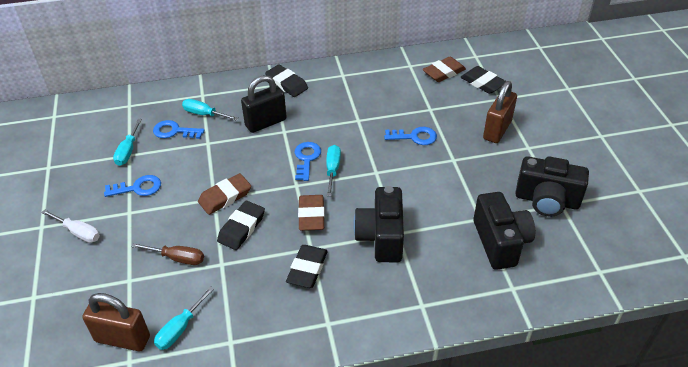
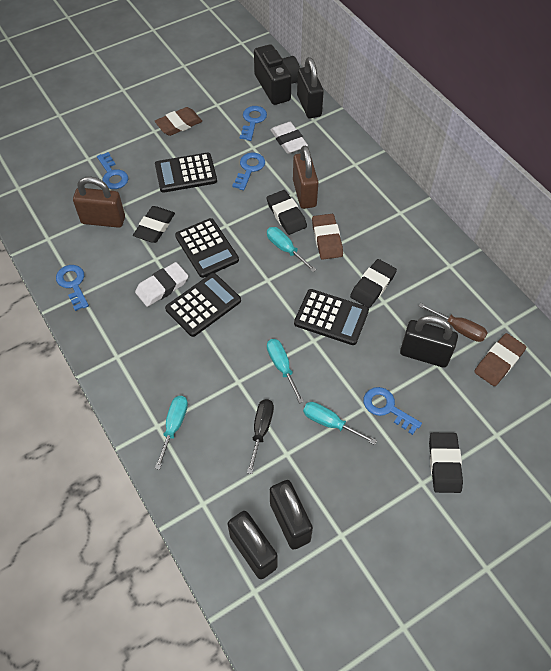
black calculator: none = 0 -> [155,153,217,193] [165,273,241,337] [175,218,239,278] [294,289,369,345] = 4
black camera: [353,186,404,262] [473,192,535,270] [516,156,589,217] = 3 -> [254,44,300,105] = 1
black padlock: [241,75,287,133] = 1 -> [228,511,278,579] [270,480,313,550] [297,57,324,118] [400,315,458,368] = 4
black screwdriver: none = 0 -> [247,399,274,474] = 1
blue key: [104,175,161,197] [153,120,205,139] [295,142,321,181] [384,127,437,145] = 4 -> [56,265,89,311] [97,152,128,189] [232,152,265,190] [240,106,267,141] [364,387,422,435] = 5
white eraser: none = 0 -> [135,262,188,307] [271,122,308,154] = 2
white screwdriver: [41,209,100,243] = 1 -> none = 0

